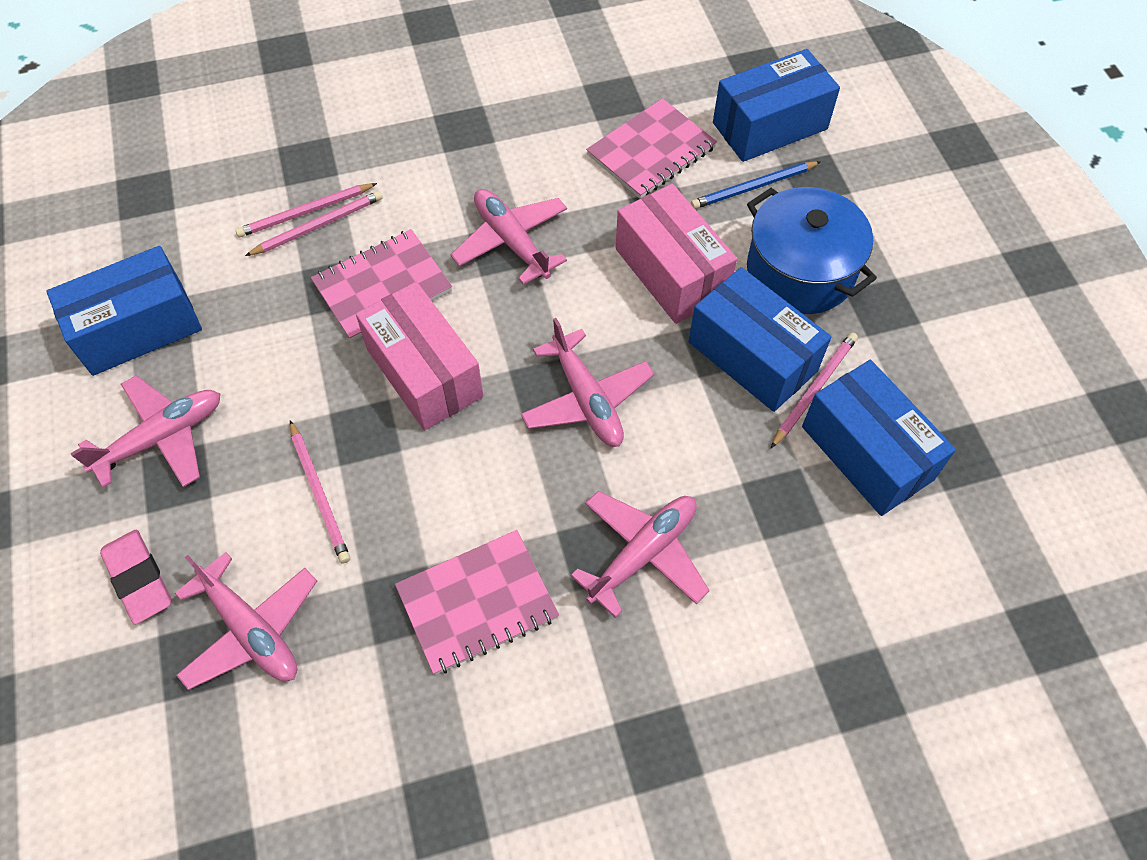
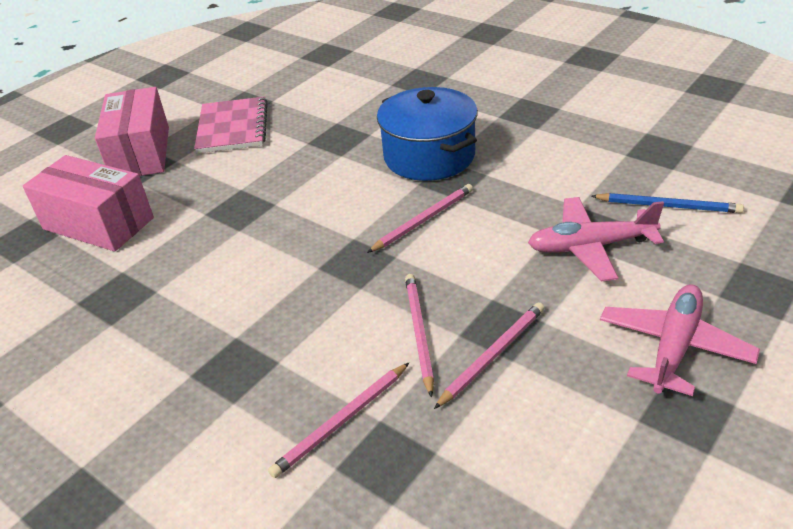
blue box: [46,246,202,376] [688,267,831,412] [713,49,840,162] [802,360,956,516] = 4 -> none = 0
pink eraser: [100,530,171,625] = 1 -> none = 0
pink notebook: [311,229,452,341] [395,530,559,675] [586,98,717,199] = 3 -> [194,97,268,153] = 1
pink plane: [70,375,220,488] [175,552,317,690] [450,189,567,285] [521,318,654,447] [571,491,710,618] = 5 -> [528,197,664,282] [600,284,760,396] = 2

